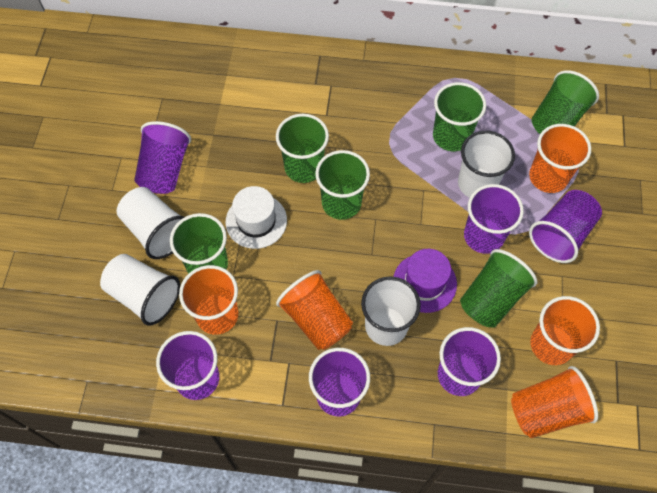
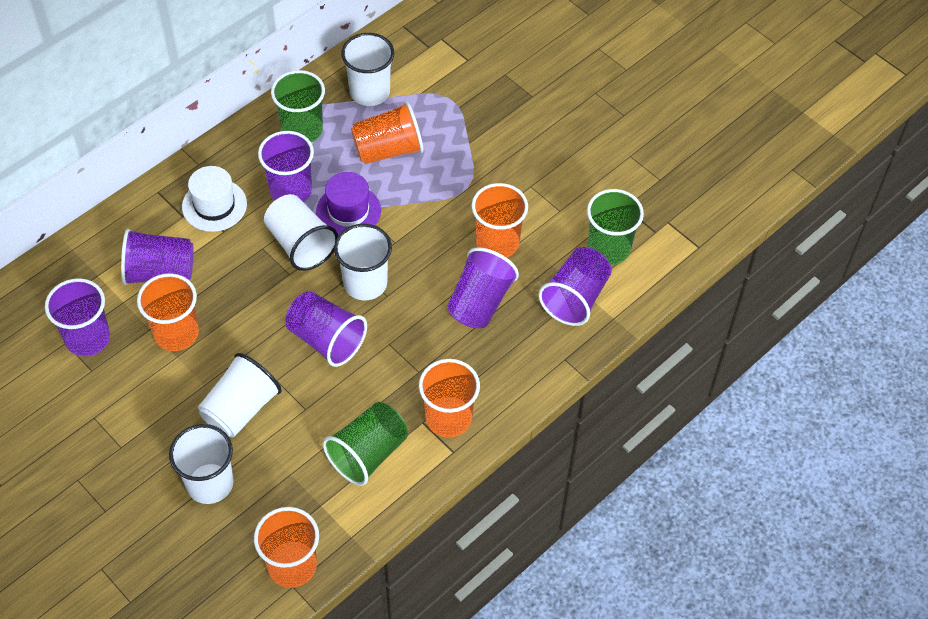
green cup: [170,213,228,273] [276,114,329,183] [315,150,370,220] [433,82,486,151] [460,249,537,328] [532,70,599,134] = 6 -> [271,70,325,142] [323,402,408,486] [587,189,644,265] = 3
white cup: [100,254,180,326] [117,187,184,259] [361,276,421,346] [458,131,515,198] = 4 -> [169,424,234,504] [198,353,282,437] [264,194,338,271] [334,224,392,300] [341,33,394,106] = 5

